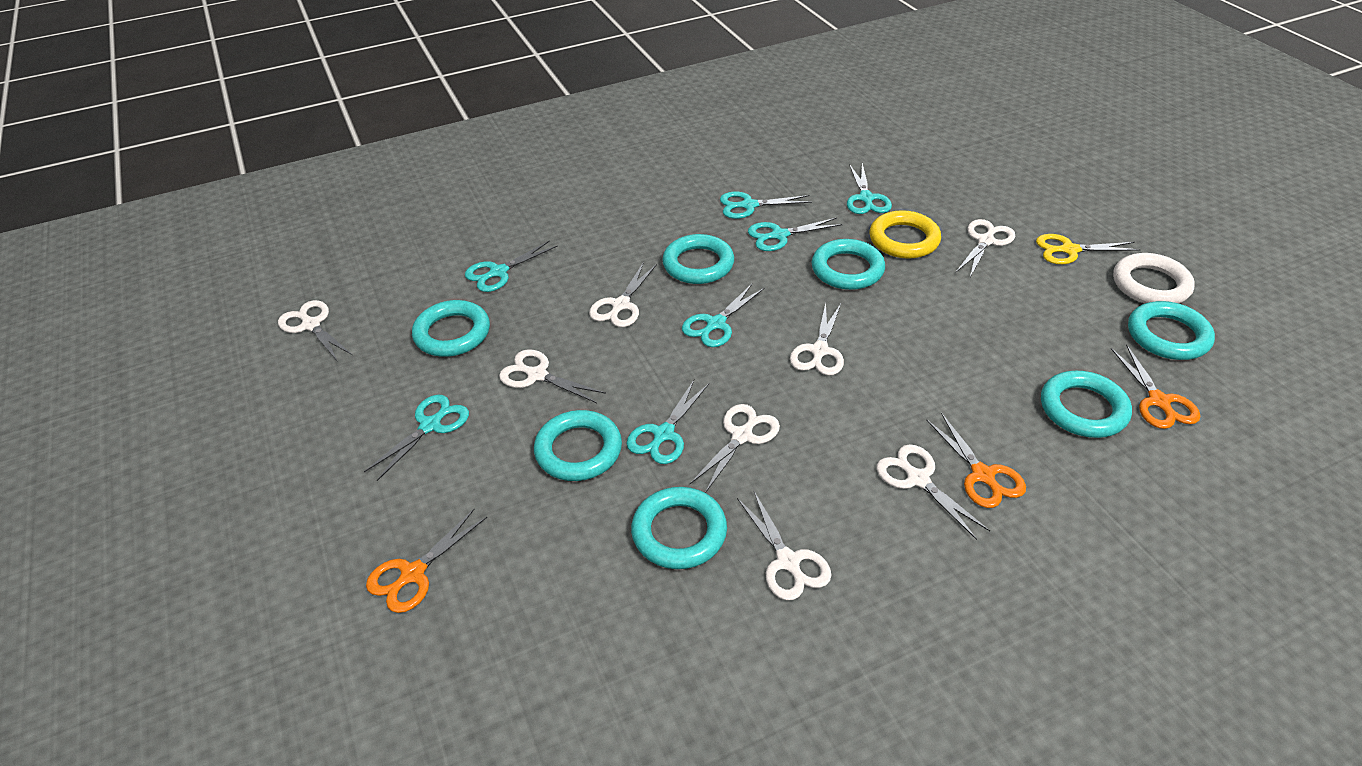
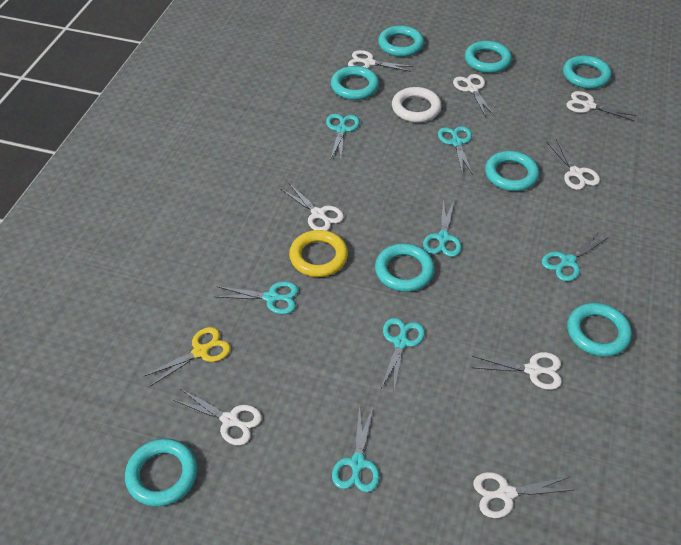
orange scissors: [366,509,487,613] [926,413,1026,508] [1110,344,1200,429] = 3 -> none = 0
turquoise ring: [412,300,490,357] [534,410,622,481] [631,487,727,569] [663,234,734,284] [812,239,885,290] [1041,371,1132,438] [1128,301,1215,360] = 7 -> [125,439,198,507] [331,66,379,100] [375,243,435,292] [378,25,424,57] [465,41,512,73] [485,151,539,191] [563,55,612,89] [567,303,632,357] = 8

